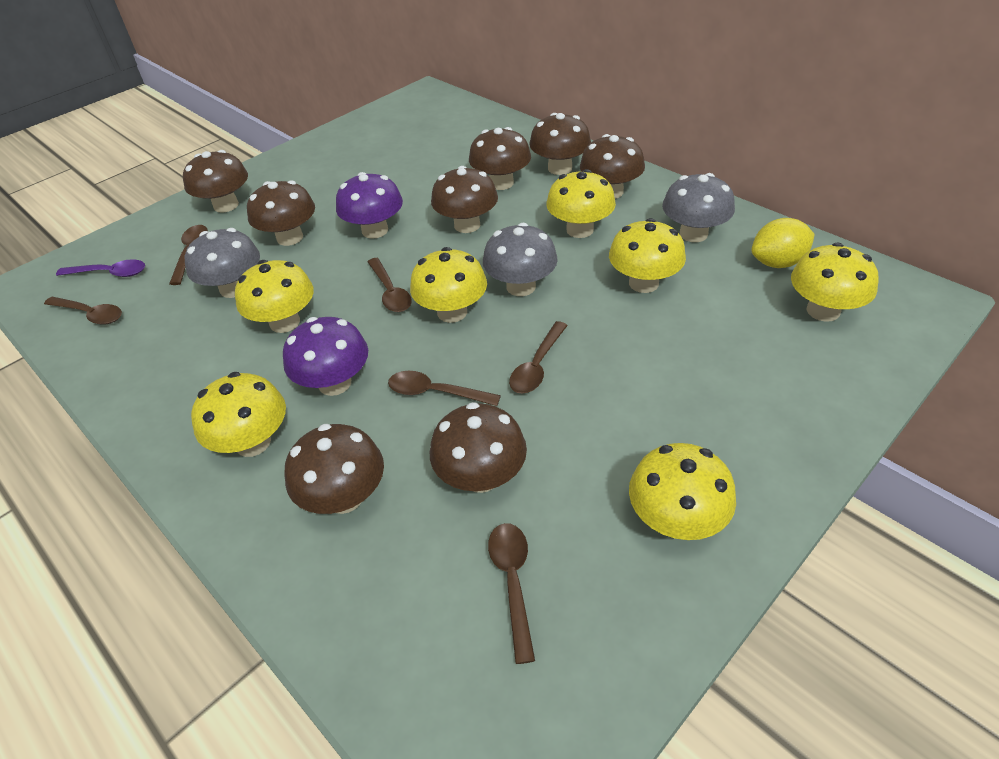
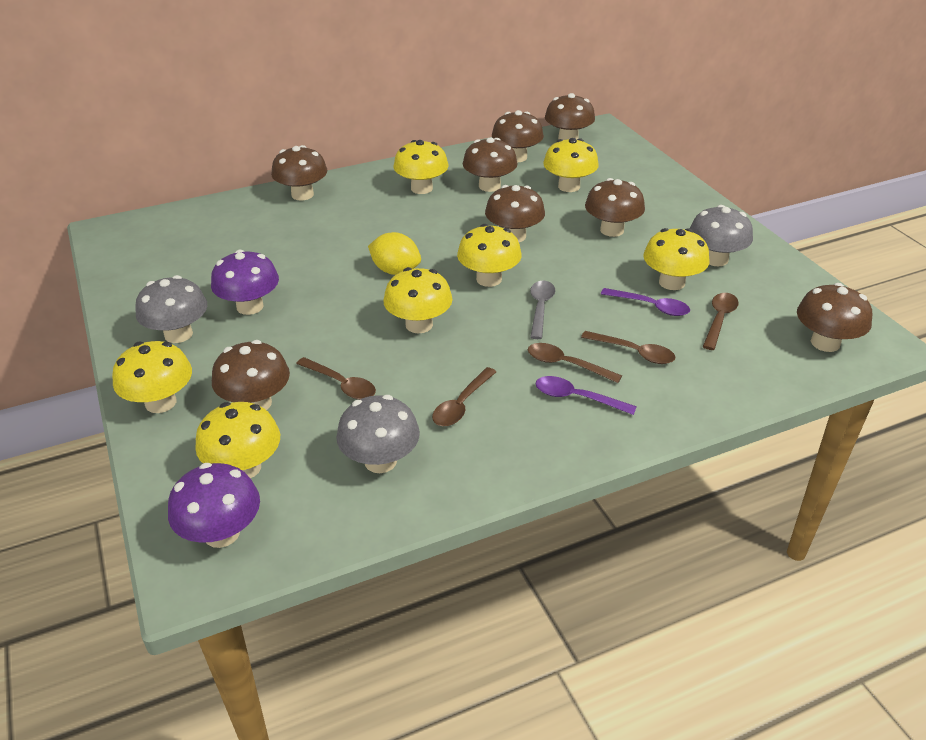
brown spoon: [44,297,122,325] [169,225,208,285] [367,258,412,312] [388,371,501,406] [488,523,535,664] [509,321,568,394] = 6 -> [296,357,376,400] [432,367,496,426] [528,343,622,383] [581,331,675,364] [703,293,739,350] = 5
grey spoon: none = 0 -> [530,281,555,339] = 1
purple spoon: [56,259,145,277] = 1 -> [536,376,637,415] [601,288,690,316] = 2

